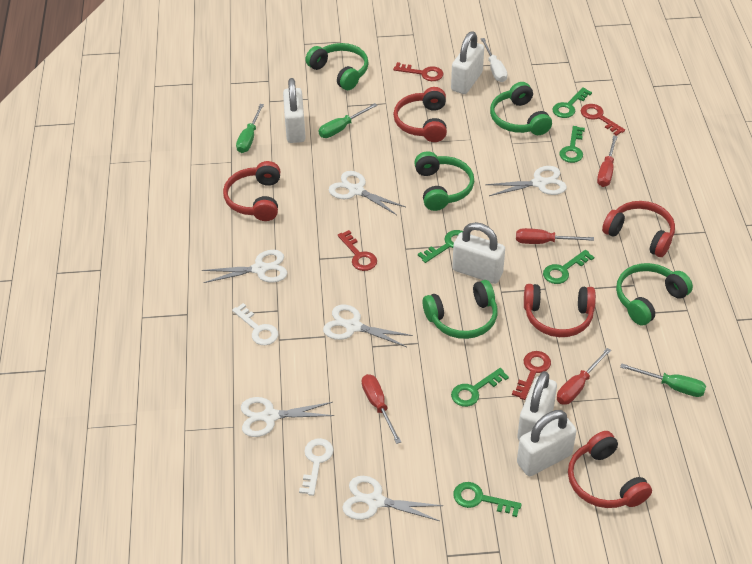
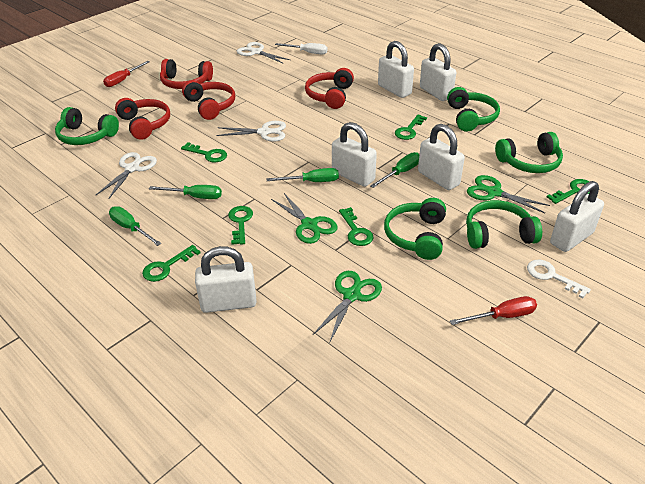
green scissors: none = 0 -> [271,193,338,244] [313,271,382,341] [467,175,550,213] = 3
green screwdriver: [236,104,264,153] [319,103,378,138] [620,363,706,397] = 3 -> [109,206,161,246] [149,185,222,199] [266,168,339,182] [370,152,419,188] = 4
red headphones: [223,161,280,221] [393,87,447,142] [524,284,596,337] [568,431,652,508] [602,201,675,257] = 5 -> [115,98,170,140] [160,59,213,89] [182,80,235,120] [305,68,354,109] = 4
red key: [338,230,377,271] [393,62,443,81] [512,351,551,400] [581,104,625,136] = 4 -> none = 0
red screwdriver: [362,374,401,444] [516,228,594,244] [557,348,611,405] [597,135,618,187] = 4 -> [103,61,150,87] [450,296,537,325] = 2
white key: [232,303,278,345] [299,438,333,496] = 2 -> [527,260,591,298] = 1
white padlock: [283,78,306,143] [451,31,484,94] [452,222,505,284] [517,371,557,440] [517,410,577,476] = 5 -> [195,246,257,313] [332,122,377,187] [378,41,414,98] [418,124,465,190] [420,43,456,101] [550,181,604,252] = 6
white scissors: [202,250,288,283] [241,397,334,437] [323,305,413,347] [329,171,406,215] [342,476,443,521] [485,166,567,196] = 6 -> [96,152,157,198] [216,121,286,142] [237,42,290,63] = 3

